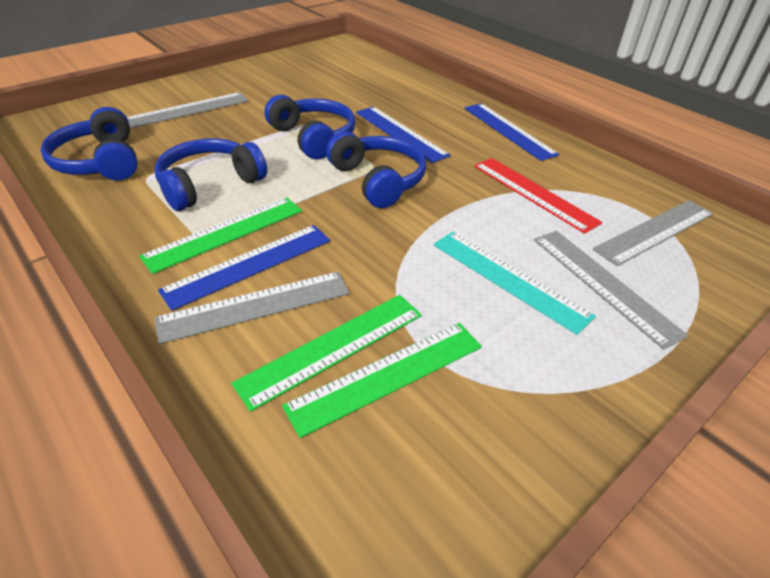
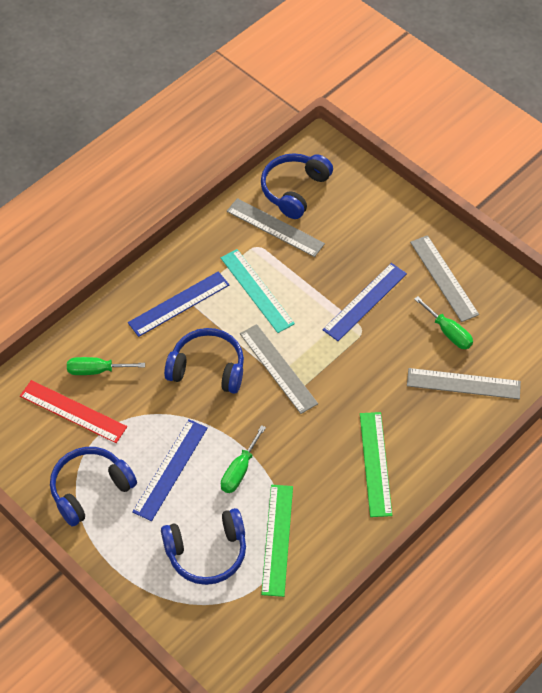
green ruler: [139,197,302,274] [231,295,422,412] [282,323,482,438] = 3 -> [261,485,293,597] [360,412,392,517] = 2
green screwdriver: none = 0 -> [67,357,145,375] [221,425,266,493] [414,296,473,349] = 3

